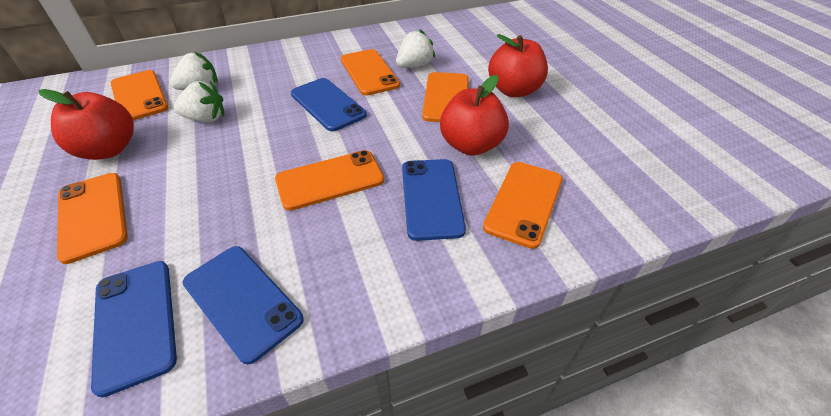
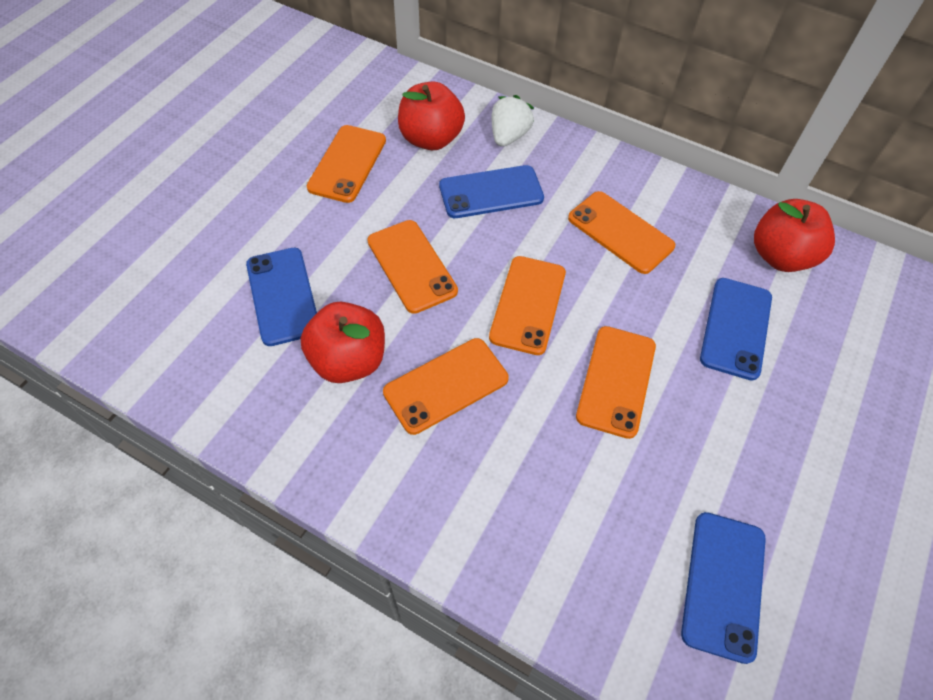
white strawberry: [170,52,218,90] [174,81,224,123] [396,29,435,68] = 3 -> [492,95,534,147] = 1

